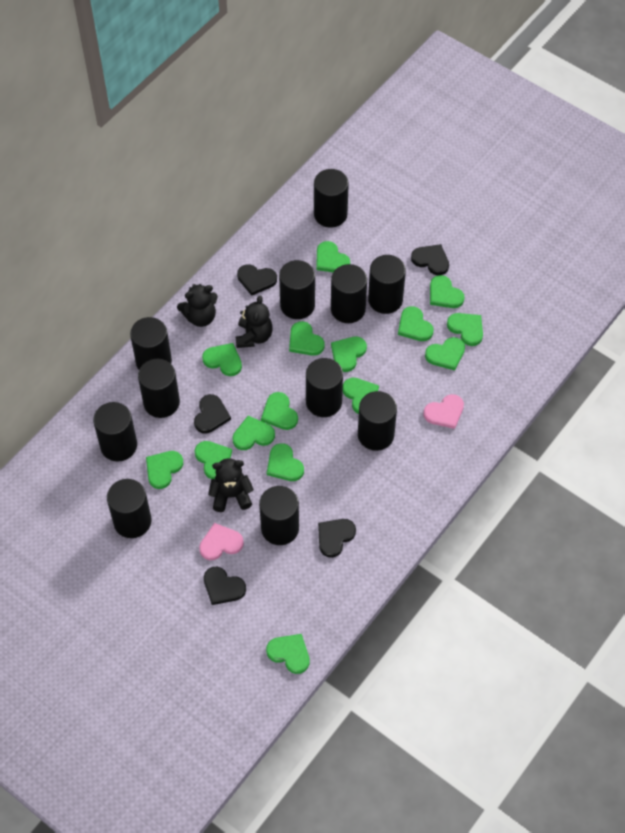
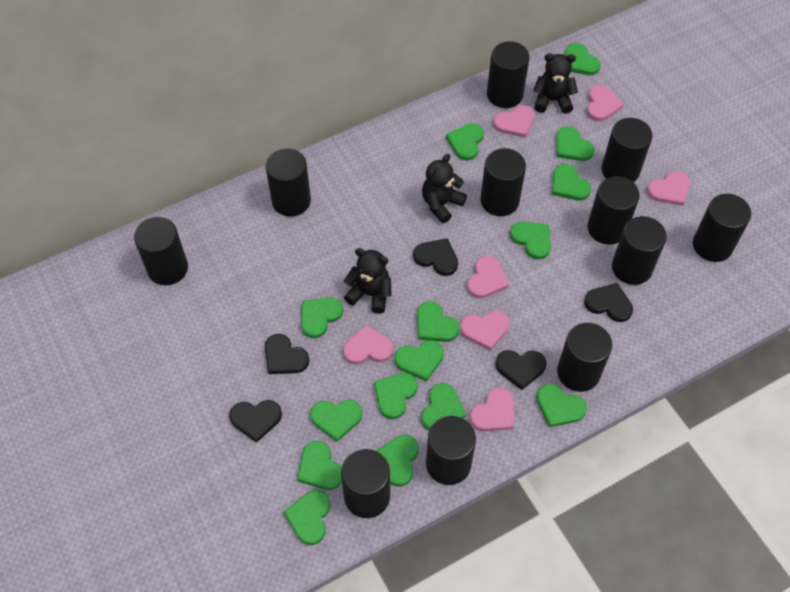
pink heart: [199,523,244,560] [423,394,464,429] = 2 -> [343,325,393,364] [460,311,509,351] [467,256,509,298] [470,388,514,431] [493,105,535,138] [587,85,624,121] [647,171,690,206] = 7

